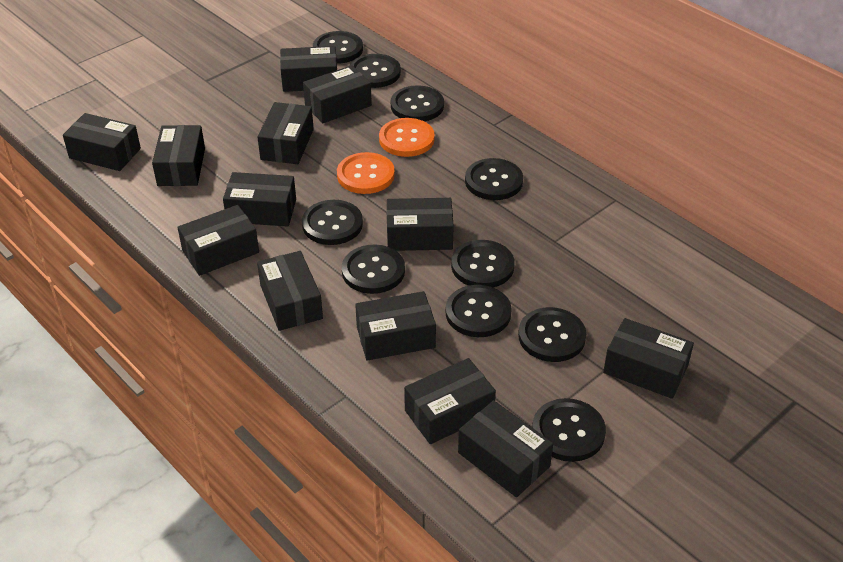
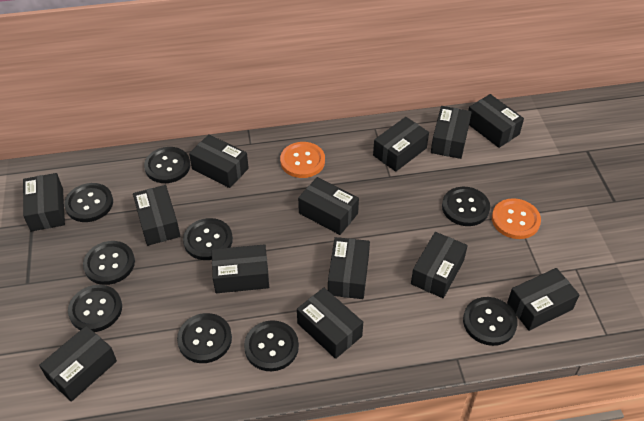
black button: [302,200,363,245] [313,31,363,64] [342,245,405,294] [350,54,401,88] [391,85,444,121] [445,285,512,337] [451,240,515,287] [465,158,523,200] [518,307,586,362] [532,398,606,462] = 10 -> [64,183,113,222] [68,285,122,332] [83,241,135,285] [144,147,190,183] [177,313,232,363] [183,218,233,260] [244,320,299,371] [442,187,490,226] [463,297,517,346] = 9

